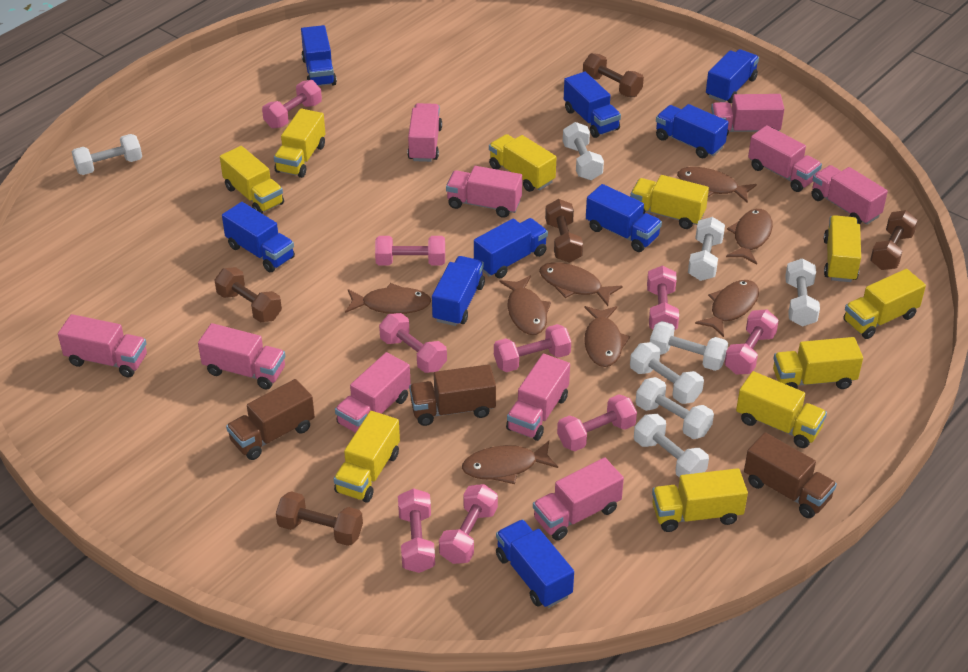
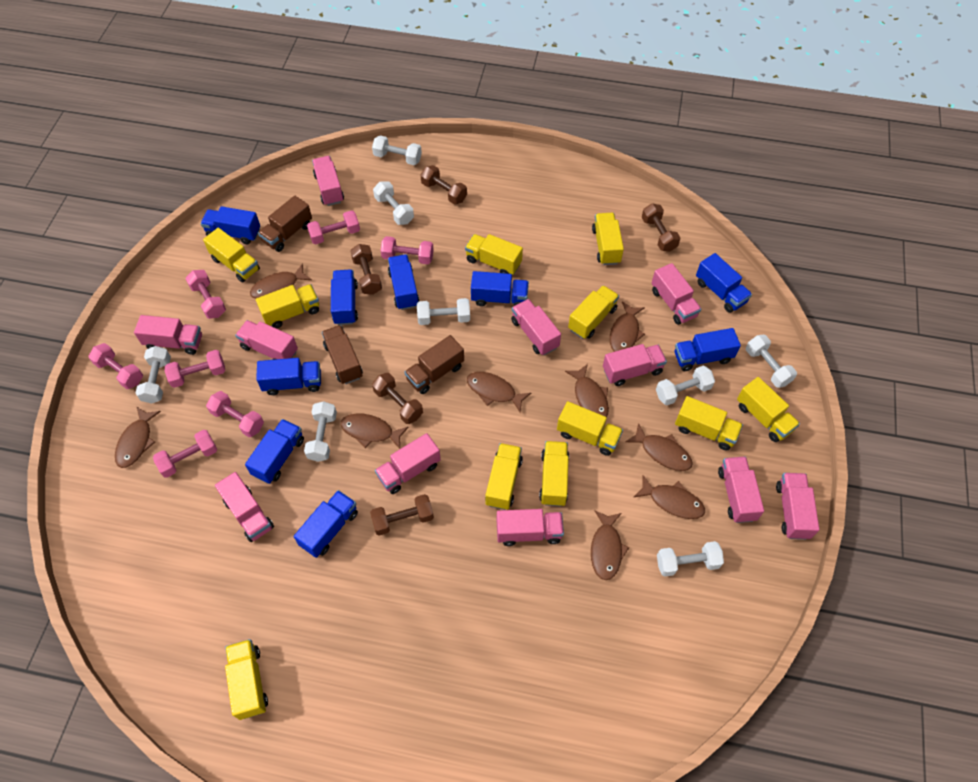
brown fish: [345,283,431,314] [462,441,558,484] [499,276,551,335] [539,262,622,306] [584,306,630,367] [677,167,757,203] [695,280,759,337] [726,209,773,264] = 8 -> [115,406,161,468] [250,263,312,298] [340,414,409,449] [467,372,531,413] [565,364,609,417] [591,510,629,580] [610,301,645,352] [625,423,693,471] [634,475,705,519] = 9
pink dumbbell: [262,80,322,128] [375,236,445,266] [379,313,447,373] [398,488,435,573] [439,484,498,564] [494,324,571,372] [557,394,637,451] [647,265,679,330] [724,309,779,375] = 9 -> [88,343,143,389] [153,430,217,478] [165,350,225,388] [185,270,226,319] [206,391,264,437] [307,210,360,245] [380,236,434,264] = 7
pink truck: [58,314,147,377] [198,323,285,389] [335,352,411,433] [407,103,442,162] [446,166,522,218] [506,354,570,441] [533,457,624,541] [711,94,784,136] [748,125,822,192] [811,165,888,225] = 10 -> [134,315,202,355] [215,472,274,542] [235,320,298,360] [312,156,344,206] [375,433,441,494] [497,509,564,546] [511,299,561,355] [603,344,667,386] [651,263,701,325] [718,456,764,523] [776,473,819,540] = 11
yellow truck: [220,146,284,213] [274,108,325,178] [334,411,400,503] [489,134,556,192] [630,175,709,229] [652,468,748,532] [736,371,827,448] [773,337,863,389] [824,215,861,282] [843,269,926,339] = 10 -> [203,228,260,283] [225,639,268,720] [256,284,319,329] [465,234,523,275] [485,443,523,510] [539,441,569,507] [557,401,623,456] [568,285,619,339] [592,213,624,265] [675,396,743,450] [737,377,800,442] = 11

